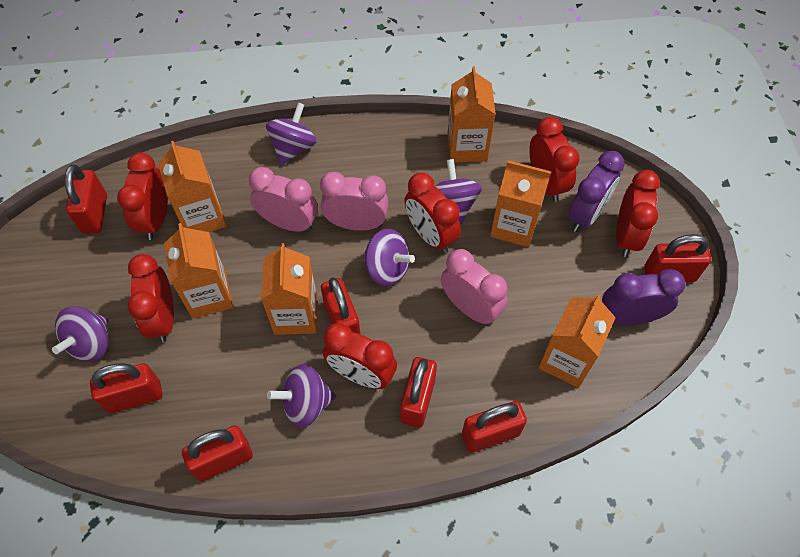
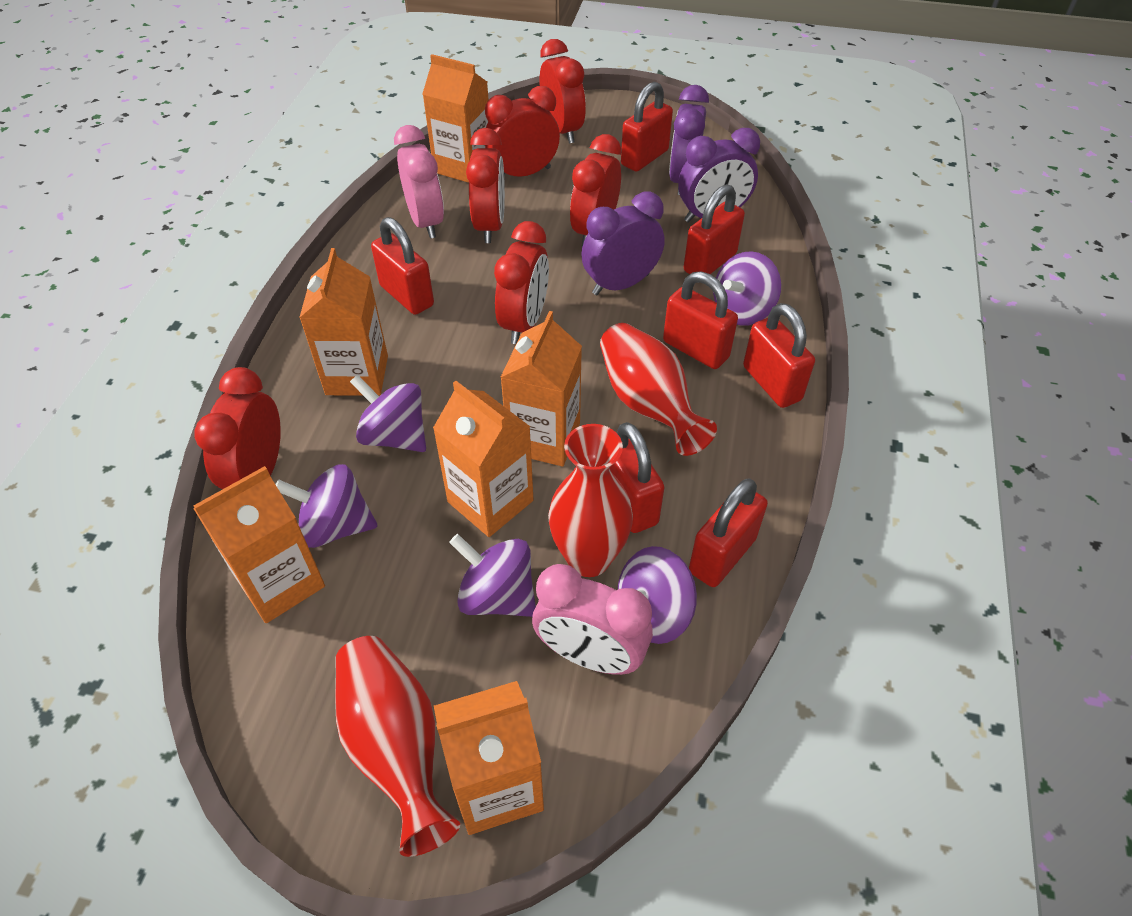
pink clock: [249,167,318,232] [320,172,389,231] [441,249,507,325] = 3 -> [394,125,444,238] [532,564,653,675] = 2
purple clock: [568,151,625,232] [602,269,686,325] = 2 -> [581,191,665,295] [669,85,709,195] [678,128,760,223] = 3
red vase: none = 0 -> [335,636,460,857] [548,424,633,577] [600,323,717,456] = 3

